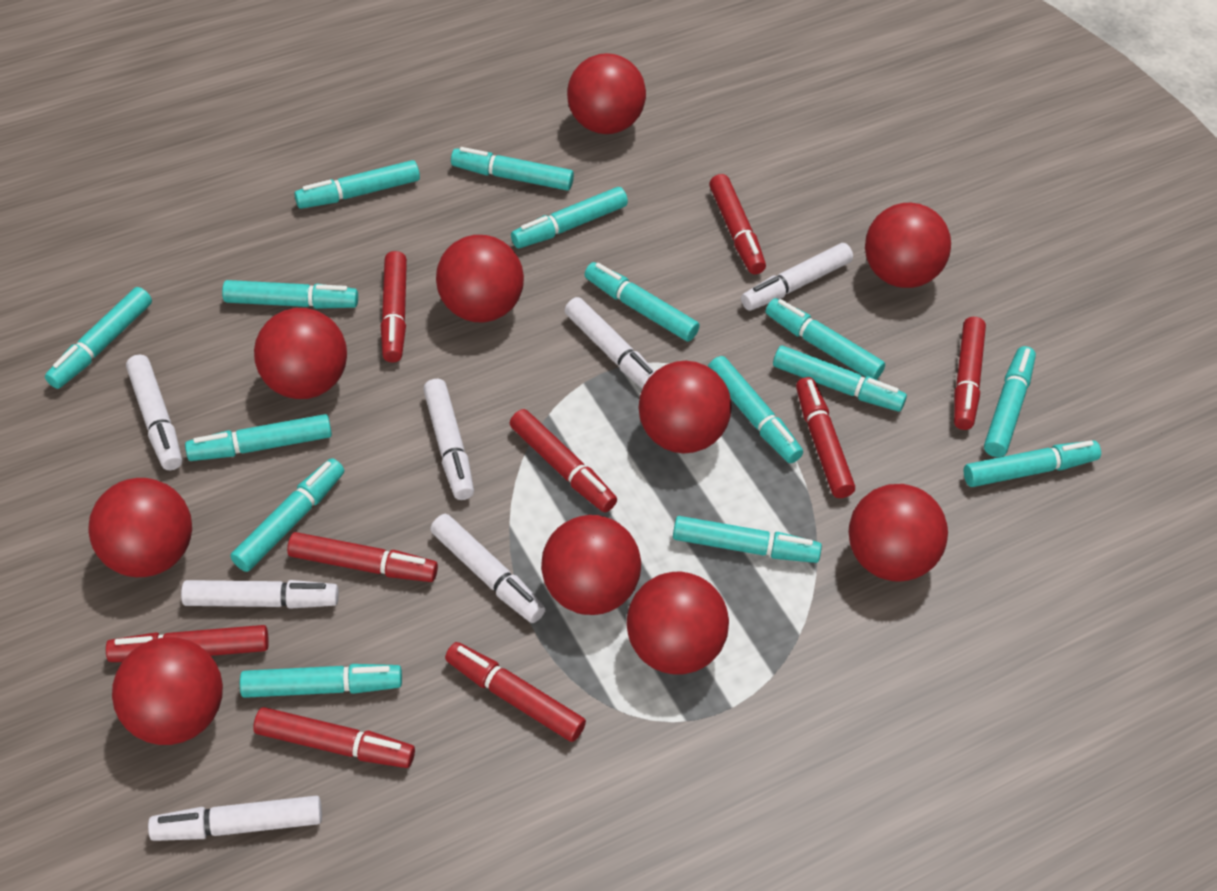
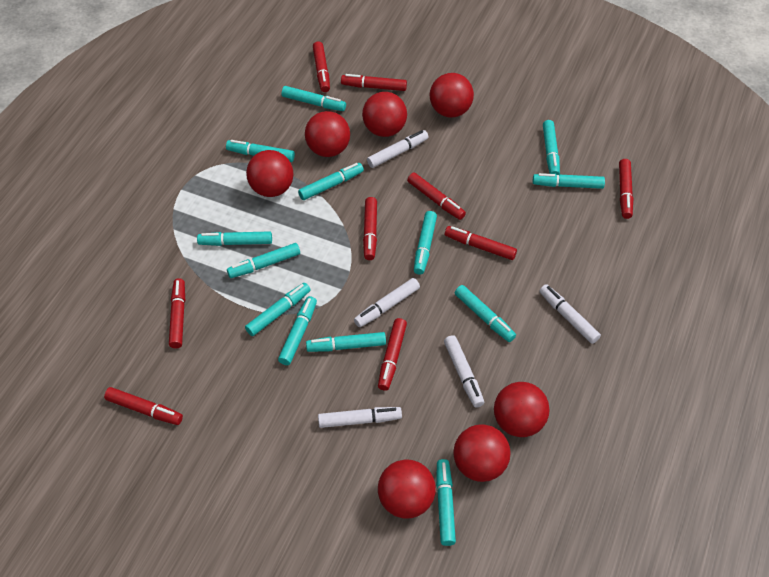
red ball: [89,478,192,577] [112,637,223,745] [254,308,347,399] [436,235,524,322] [541,515,641,615] [567,53,646,134] [626,572,729,675] [639,361,732,454] [849,484,948,582] [865,203,951,288] = 10 -> [246,150,293,197] [305,111,350,157] [362,92,407,137] [378,459,436,518] [430,73,474,117] [453,424,510,482] [494,382,550,437] = 7
turquoise marker: [45,287,152,389] [185,414,332,461] [222,280,358,309] [230,458,344,572] [240,664,402,698] [294,160,420,209] [451,147,574,191] [511,187,628,248] [584,262,700,342] [673,516,822,563] [708,356,803,463] [766,298,885,380] [773,346,907,412] [964,440,1101,487] [984,346,1036,457] = 15 -> [197,231,272,246] [226,140,295,162] [227,243,300,278] [245,283,311,336] [278,296,317,365] [282,86,346,111] [298,163,364,200] [306,332,386,352] [414,211,437,275] [436,459,456,546] [455,285,516,342] [533,173,605,189] [543,120,560,175] = 13
white marker: [126,355,182,470] [148,795,322,841] [181,580,339,609] [423,379,474,500] [430,514,546,623] [565,297,655,389] [741,243,853,311] = 7 -> [318,407,402,428] [354,278,420,327] [367,130,429,168] [444,335,484,408] [540,284,601,344] = 5

